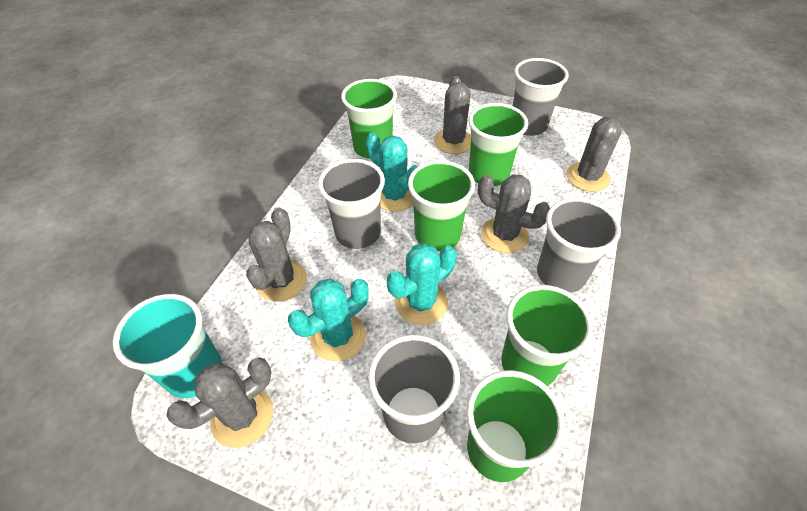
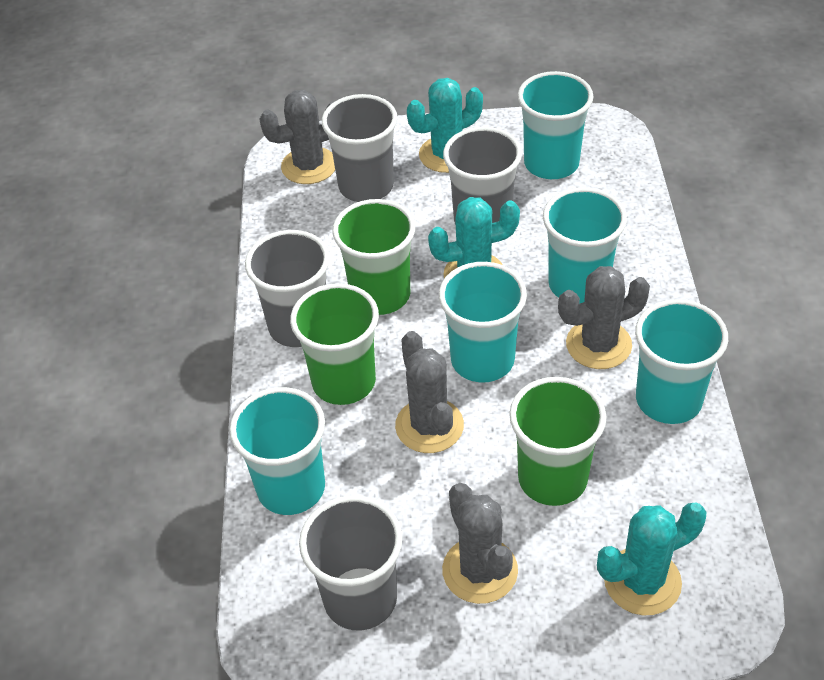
green cup: [341,79,397,159] [408,160,475,251] [466,370,565,482] [468,103,528,186] [501,285,593,386] = 5 -> [290,283,379,405] [332,199,415,315] [509,377,606,506] = 3
grey cactus: [166,357,273,448] [246,207,307,302] [434,76,471,154] [478,175,550,253] [566,117,622,192] = 5 -> [259,90,335,184] [395,331,464,453] [442,483,518,604] [558,266,650,369] = 4
turquoise cup: [113,294,222,398] = 1 -> [229,387,325,515] [439,262,527,382] [518,71,594,179] [543,188,627,304] [635,299,728,424] = 5

